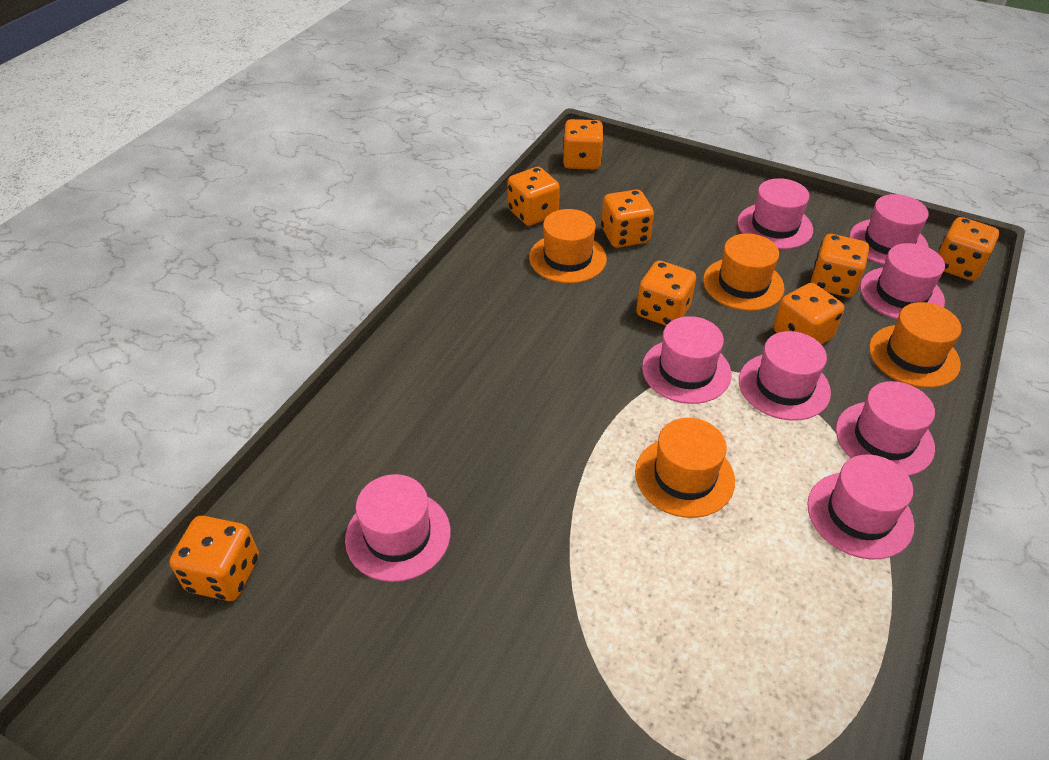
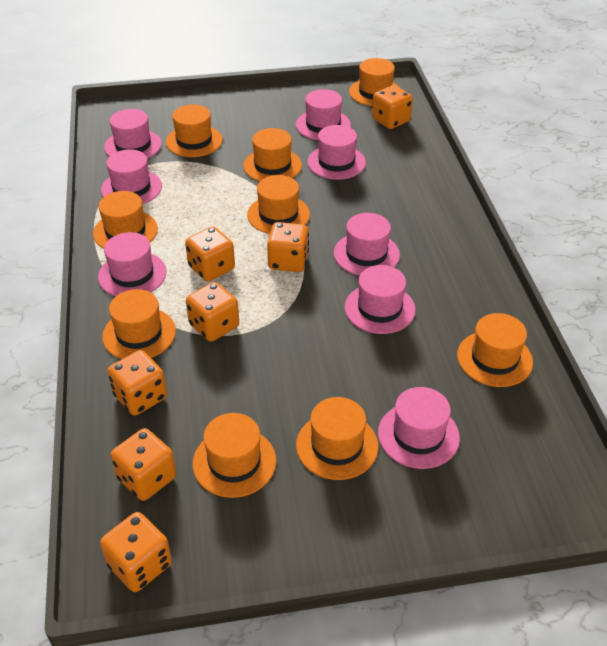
orange dice: [169,516,259,601] [508,167,560,226] [563,119,603,170] [601,189,654,248] [636,261,696,326] [773,283,844,345] [811,234,869,297] [938,217,999,281] = 8 -> [100,512,172,592] [108,350,167,416] [111,428,176,501] [185,227,235,282] [186,282,239,342] [267,222,309,272] [372,85,413,129] = 7
orange hat: [529,209,607,283] [635,418,735,518] [703,233,785,311] [869,302,962,388] = 4 -> [93,191,158,249] [102,289,176,359] [166,104,223,157] [193,413,276,498] [243,128,302,181] [247,175,310,234] [296,397,378,480] [349,58,400,106] [457,313,533,387] = 9

